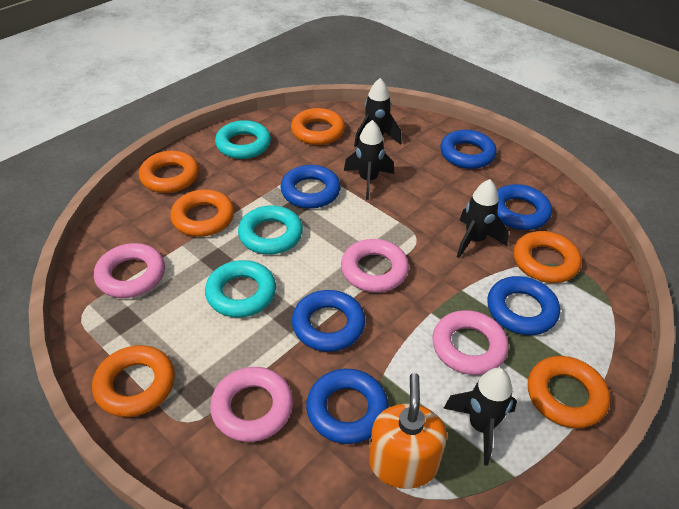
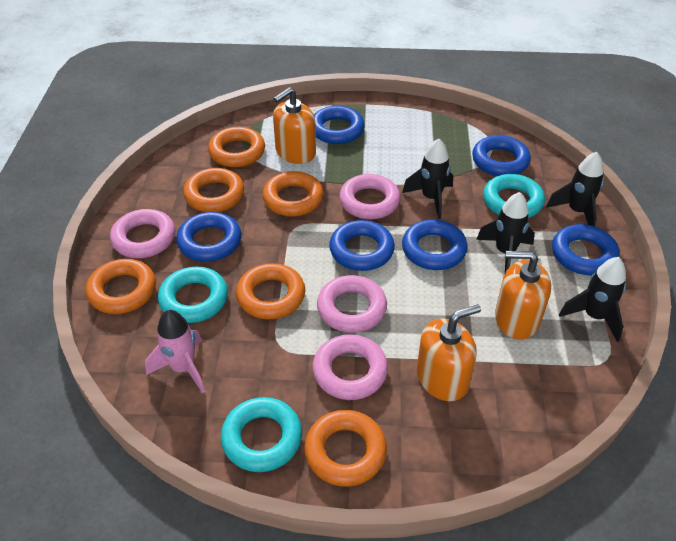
orange soap dispenser: [369,373,447,489] = 1 -> [273,87,316,164] [417,304,481,401] [495,251,551,339] = 3
pink rocket: none = 0 -> [145,310,205,393] = 1

